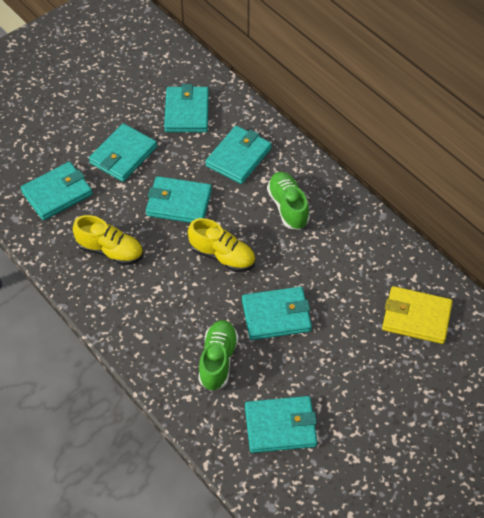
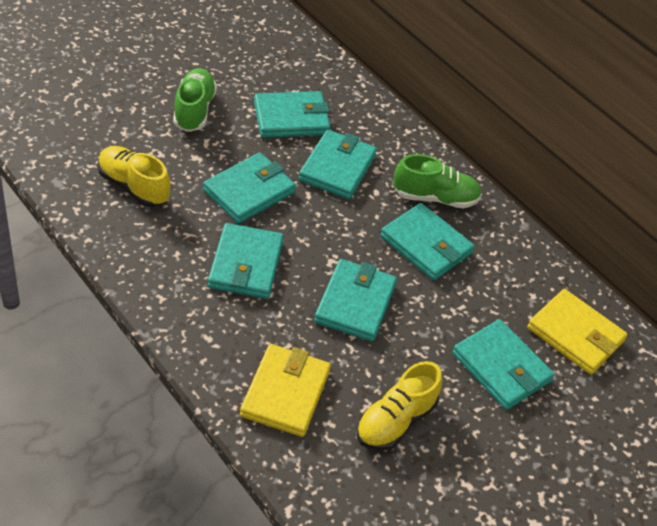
yellow wallet: [382,286,453,344] = 1 -> [240,344,331,437] [527,289,628,375] = 2

